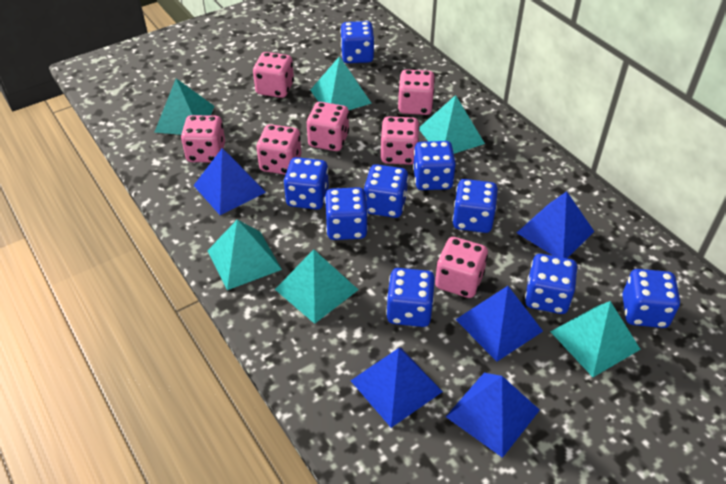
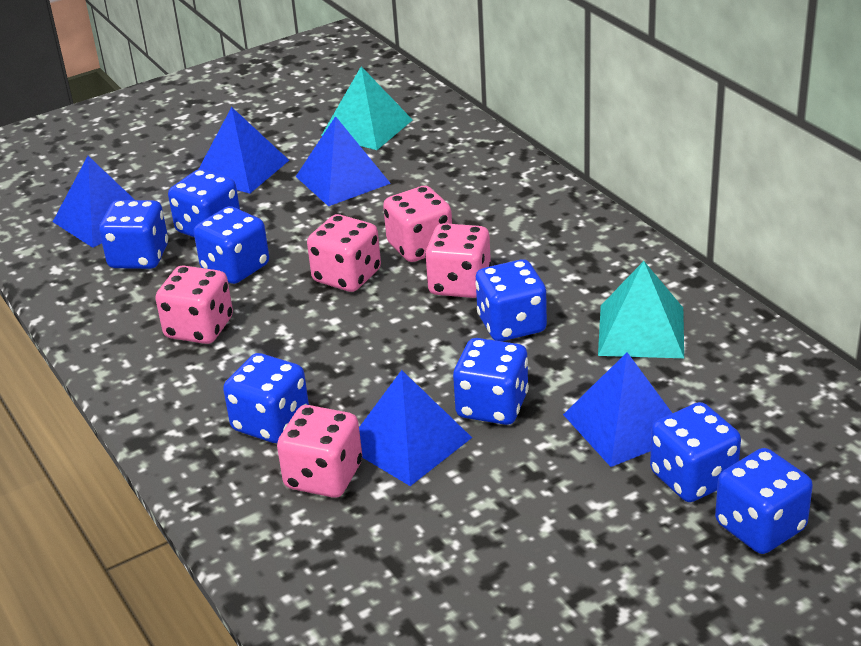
blue dice: [284,157,329,210] [325,187,368,240] [340,21,375,63] [364,164,408,218] [386,268,435,327] [413,141,456,190] [452,179,498,233] [525,254,578,314] [623,269,680,328] = 9 -> [99,200,168,269] [168,169,240,237] [194,206,269,284] [223,353,309,443] [453,338,529,425] [475,259,547,341] [650,402,741,502] [715,448,813,554] = 8
pink dice: [181,115,225,163] [253,52,294,98] [257,124,301,175] [307,102,349,151] [380,116,420,165] [398,69,435,115] [435,237,488,298] = 7 -> [155,265,233,344] [277,405,362,498] [307,214,381,292] [383,186,452,262] [425,223,491,298] = 5
turquoise pyramid: [154,79,214,135] [207,220,282,290] [275,249,358,324] [310,56,372,110] [419,95,485,154] [550,301,641,377] = 6 -> [321,66,413,150] [598,261,684,358] = 2

